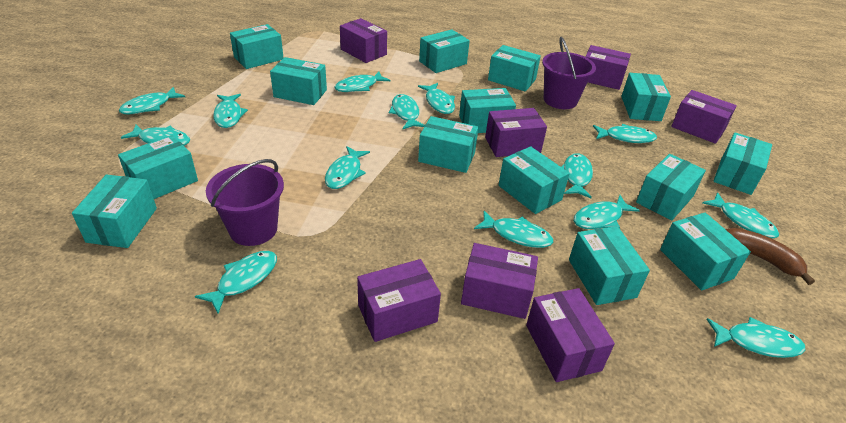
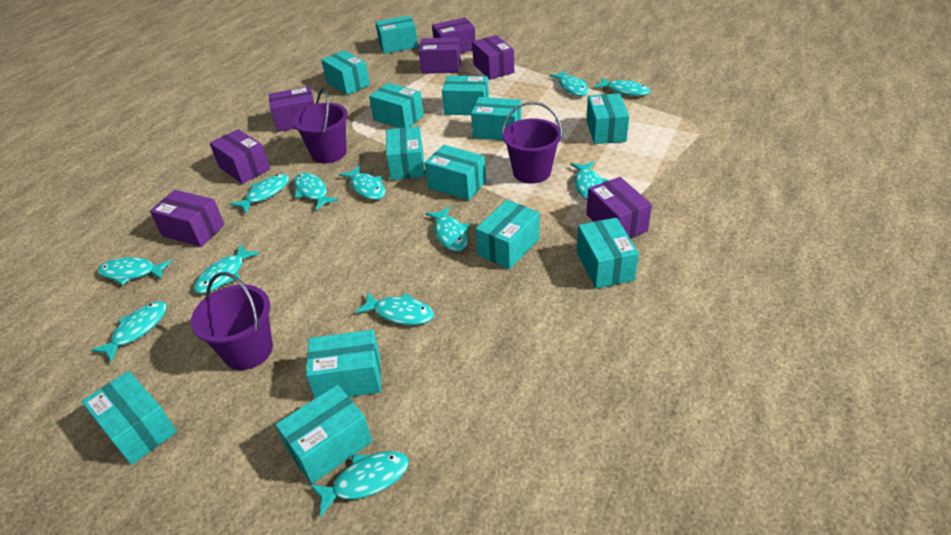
brown banana: [725,228,815,285] = 1 -> none = 0
purple bucket: [206,159,284,246] [542,37,596,109] = 2 -> [191,272,273,370] [292,87,348,163] [502,102,563,184] = 3
turquoise box: [72,174,157,248] [118,135,198,199] [230,24,284,69] [270,57,327,105] [418,116,479,173] [419,29,470,73] [459,88,516,133] [488,45,541,92] [499,146,570,214] [569,226,650,305] [621,73,671,121] [636,154,706,220] [660,213,751,290] [713,132,772,195] = 14 -> [81,371,177,465] [275,385,372,484] [306,330,381,398] [321,50,370,95] [369,83,424,128] [375,15,418,54] [386,126,425,180] [425,145,486,201] [442,76,489,115] [471,97,522,140] [475,200,540,269] [577,218,639,289] [586,93,629,144] = 13
turquoise fish: [119,87,185,114] [121,124,190,146] [195,251,277,314] [213,94,248,128] [325,146,370,189] [335,72,390,92] [388,94,425,129] [418,83,455,114] [474,211,553,248] [561,153,593,198] [574,195,640,229] [593,124,657,143] [703,192,779,239] [706,317,805,358] = 14 -> [91,301,167,362] [97,257,172,285] [194,245,260,294] [230,174,289,213] [294,173,338,210] [310,451,409,518] [339,166,385,200] [355,292,434,325] [425,206,469,251] [549,70,589,96] [570,161,608,200] [594,77,650,96] = 12

